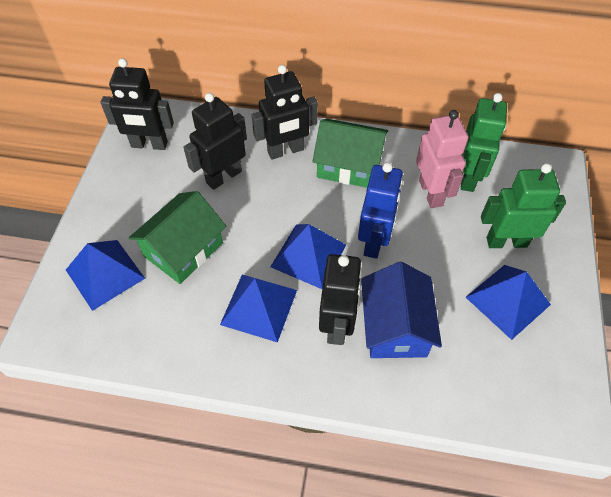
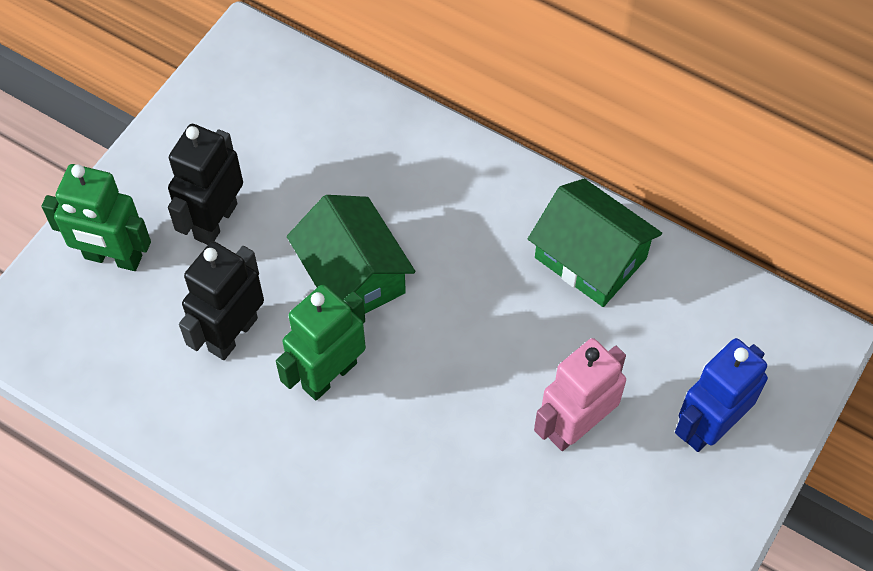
black robot: [101,58,174,150] [183,93,247,190] [252,65,318,160] [319,254,362,345] = 4 -> [168,124,243,245] [179,241,264,360] = 2
blue house: [361,262,442,358] = 1 -> none = 0
blue pyramid: [66,240,145,311] [220,274,297,343] [270,224,346,289] [466,265,551,340] = 4 -> none = 0

